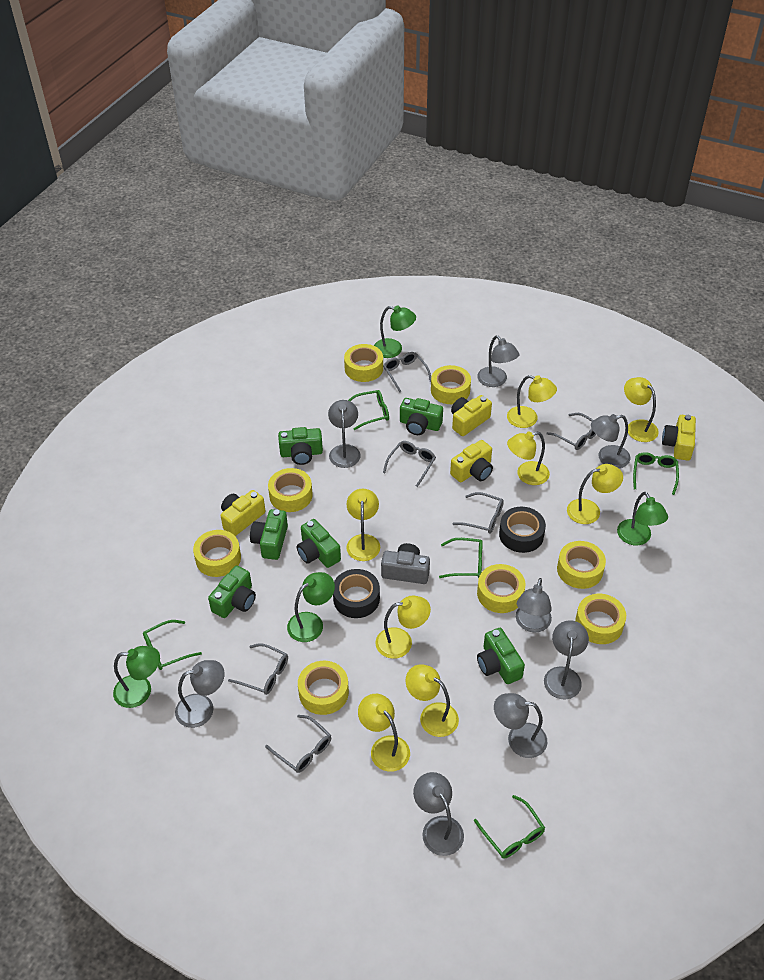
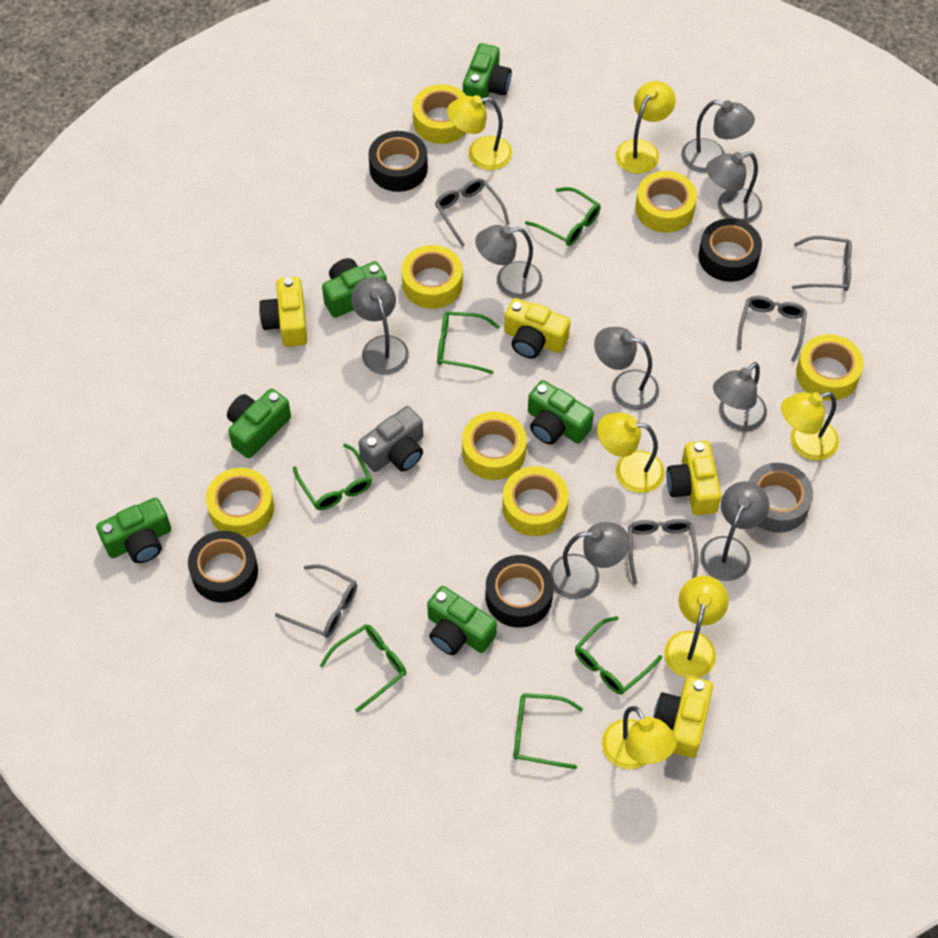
black tape: [333,569,380,618] [499,507,546,553] = 2 -> [188,531,258,603] [368,131,428,192] [486,555,554,628] [699,218,762,282] = 4
green glasses: [143,620,202,670] [348,390,389,430] [439,538,483,578] [474,795,545,859] [633,452,679,495] = 5 -> [293,443,372,510] [320,624,406,713] [437,311,500,374] [514,693,583,769] [525,187,601,246] [575,616,662,695] = 6
green lamp: [113,646,160,708] [287,572,335,642] [374,305,416,358] [617,492,668,546] = 4 -> none = 0
grey glasses: [228,643,288,695] [265,715,331,773] [383,441,436,487] [384,352,431,393] [452,492,504,534] [546,413,596,450] = 6 -> [275,564,357,638] [435,178,510,247] [628,519,699,584] [737,296,807,362] [792,236,852,291] = 5
grey tape: none = 0 -> [748,463,813,533] = 1
yellow lamp: [346,489,380,561] [358,694,410,772] [375,596,431,659] [406,664,459,737] [507,375,557,428] [507,431,550,485] [567,464,623,524] [624,377,659,442] = 8 -> [447,95,512,170] [597,413,664,493] [602,706,677,769] [615,81,676,174] [664,576,729,678] [781,392,839,460] = 6
yellow tape: [193,530,241,577] [268,468,313,512] [298,661,349,715] [344,344,383,382] [431,365,471,404] [477,564,525,613] [557,541,606,589] [575,594,626,644] = 8 -> [206,468,274,537] [401,245,463,309] [413,84,467,144] [462,411,527,480] [502,466,569,536] [635,171,697,233] [796,334,864,401] = 7

